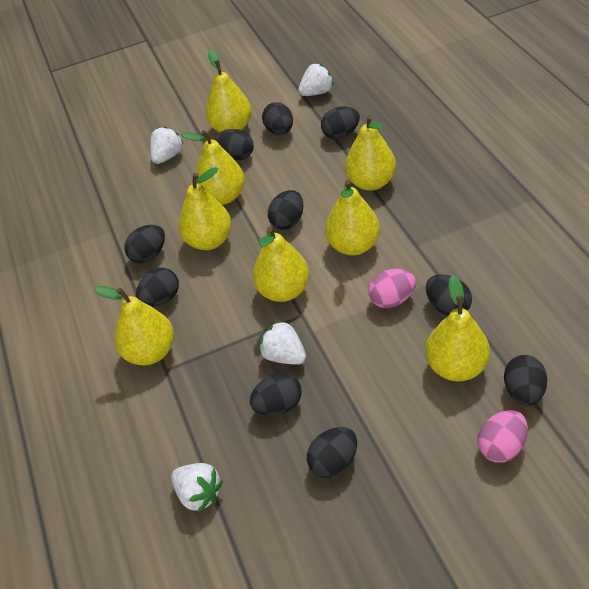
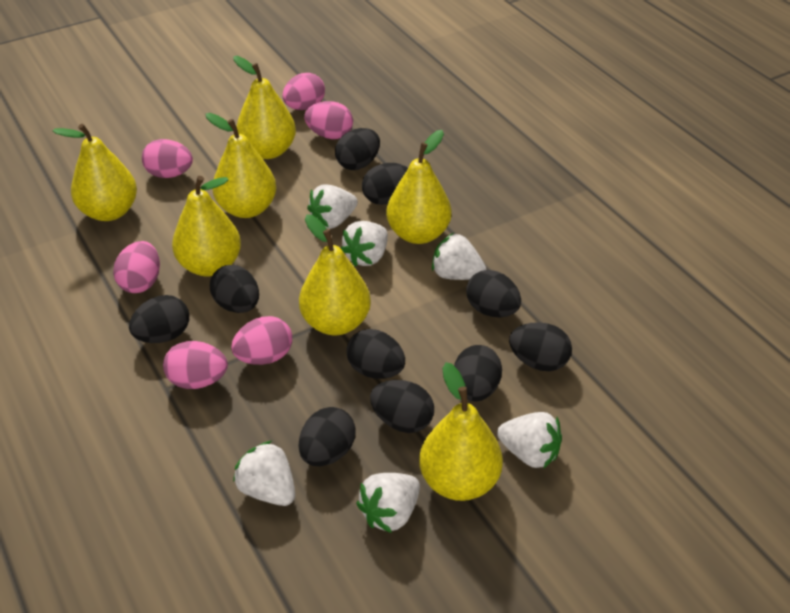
pink egg: [368,269,416,308] [477,410,528,463] = 2 -> [113,241,160,293] [142,139,193,178] [163,341,228,389] [231,316,292,365] [283,73,325,110] [304,101,353,139] = 6
white strawberry: [150,126,184,164] [171,463,223,513] [259,320,306,364] [298,63,334,96] = 4 -> [233,441,295,506] [307,184,358,229] [341,221,388,266] [356,473,420,533] [432,233,487,280] [497,412,562,468] = 6
yellow pear: [94,286,174,365] [179,167,232,250] [181,130,245,205] [205,50,252,132] [253,226,310,302] [325,180,380,256] [345,115,396,191] [425,275,490,381] = 8 -> [53,124,137,221] [172,176,241,276] [206,113,276,218] [233,56,296,159] [299,214,371,335] [386,130,452,244] [419,362,503,501] = 7

